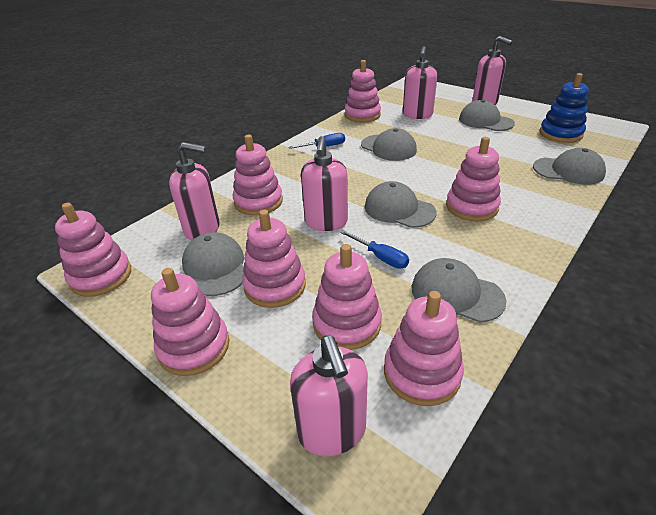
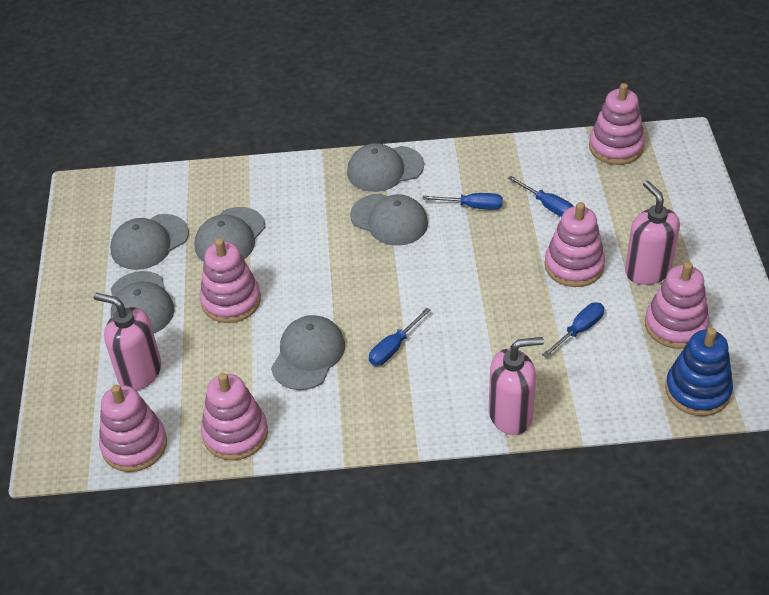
blue screwdriver: [289,133,345,149] [340,230,409,269] = 2 -> [369,308,431,366] [423,193,503,210] [508,176,574,217] [542,302,604,358] = 4
pink soap dispenser: [169,142,220,240] [290,335,368,456] [301,136,348,231] [403,46,437,119] [472,36,513,105] = 5 -> [94,293,161,390] [489,337,544,435] [625,180,680,285] = 3
pink stacking toy: [55,203,131,297] [151,268,229,376] [233,135,283,215] [242,210,306,308] [312,244,382,350] [344,60,381,122] [384,291,464,406] [446,137,501,221] = 8 -> [99,384,167,472] [200,238,261,323] [201,373,268,461] [545,202,605,287] [589,83,645,165] [645,262,709,349] = 6

